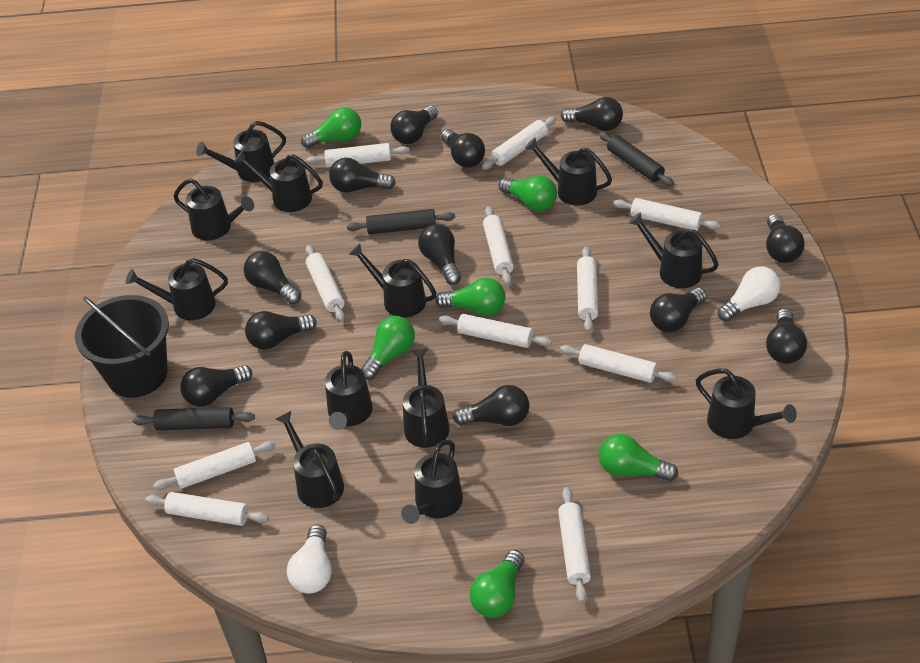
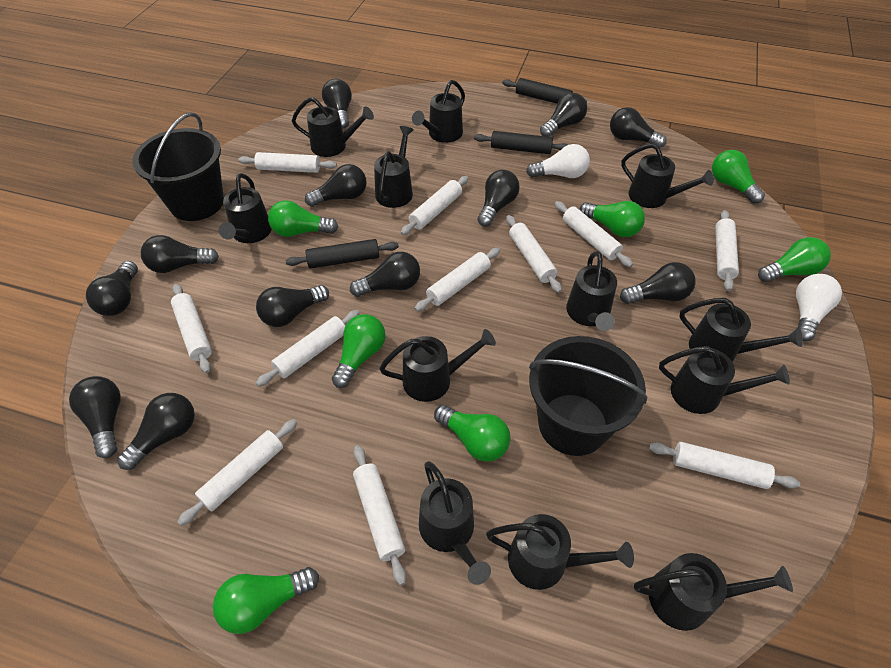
black bucket: [75,295,169,398] = 1 -> [132,112,224,221] [529,336,648,456] = 2
green light bulb: [301,107,361,148] [361,316,415,380] [435,278,505,316] [470,550,525,618] [499,176,557,211] [599,434,678,481] = 6 -> [213,567,319,634] [268,200,338,237] [332,314,386,388] [434,405,511,462] [579,201,645,237] [712,150,765,204] [758,237,831,282] = 7

